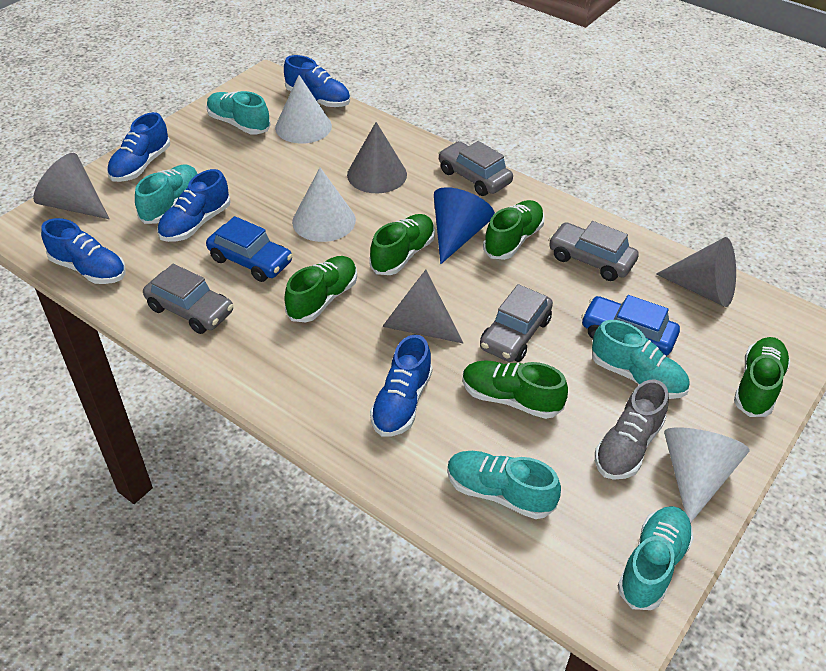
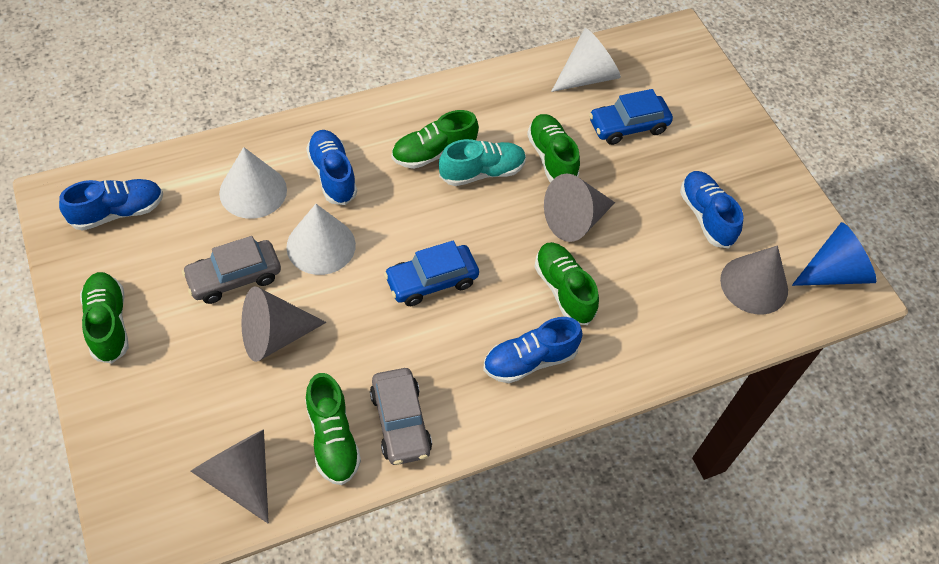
blue shoe: [41,218,126,284] [107,112,170,182] [157,169,231,242] [284,55,350,107] [370,335,433,437] = 5 -> [59,179,163,231] [306,130,357,205] [483,317,583,383] [680,171,743,248] = 4
grey car: [143,264,233,334] [438,141,513,196] [480,284,553,362] [549,221,639,281] = 4 -> [182,236,281,304] [370,368,432,465] = 2
grey shoe: [595,379,669,480] = 1 -> none = 0
turquoise shoe: [135,164,198,224] [206,91,271,135] [447,451,561,519] [592,320,690,399] [618,506,694,610] = 5 -> [439,139,526,186] = 1

